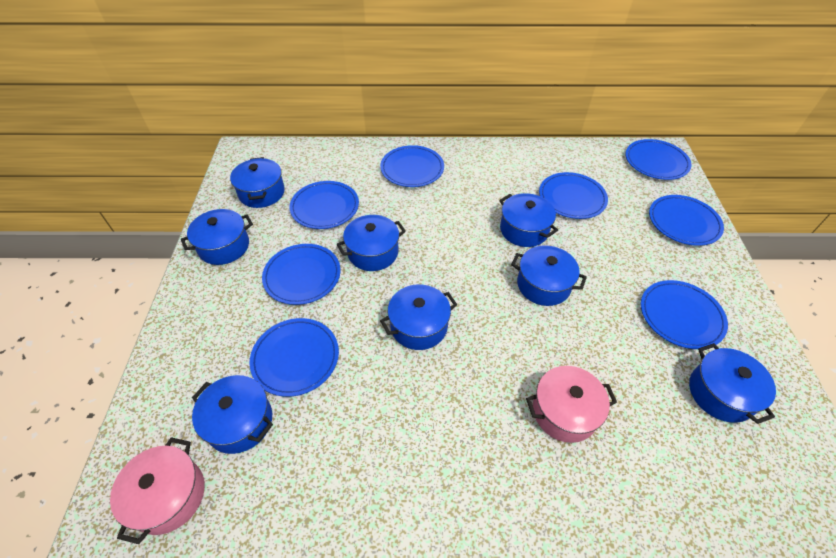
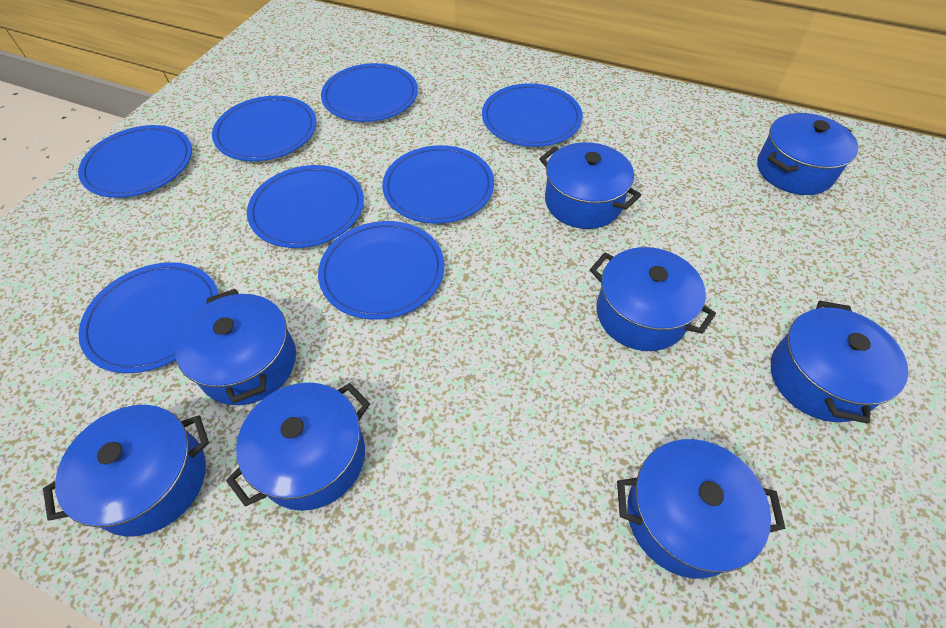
pink pot: [110,437,205,544] [526,366,617,443] = 2 -> none = 0

